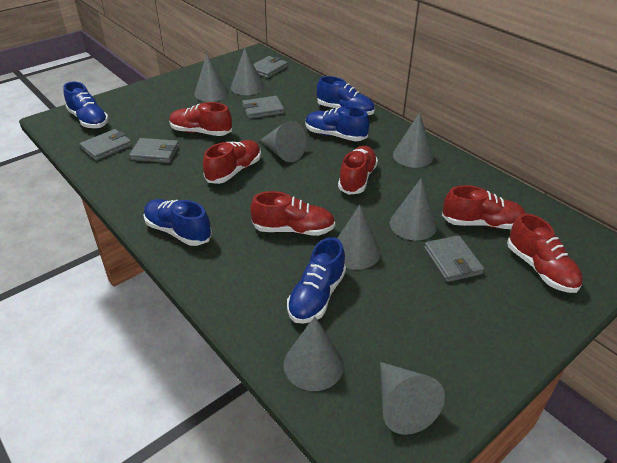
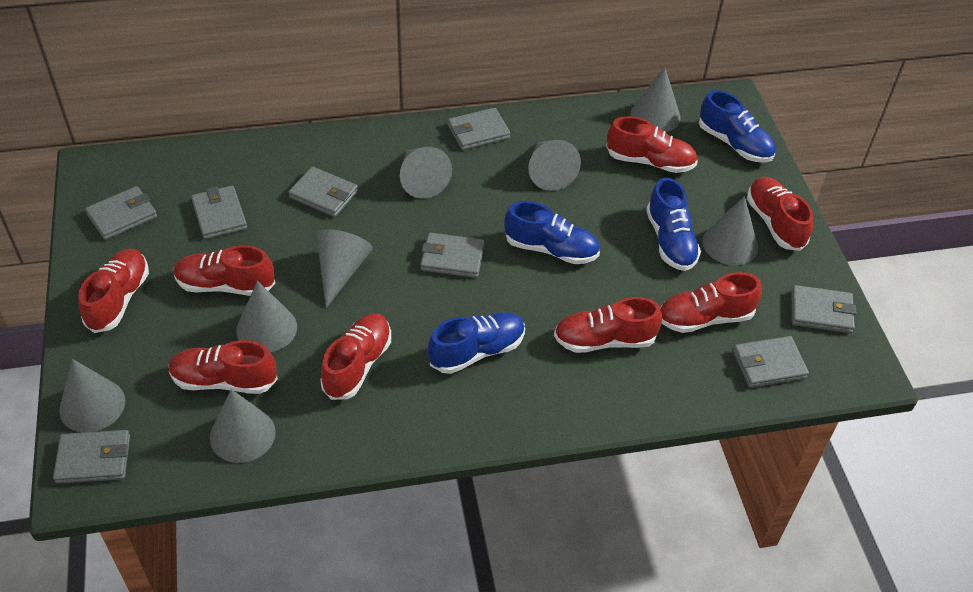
blue shoe: [63,82,109,128] [143,199,212,246] [287,237,346,324] [305,106,370,141] [317,76,375,115] = 5 -> [428,312,525,374] [505,201,600,264] [646,178,701,271] [699,90,775,163] = 4
grey wallet: [80,129,132,161] [129,138,179,163] [242,96,284,119] [254,56,288,78] [424,235,484,282] = 5 -> [53,430,130,484] [85,186,157,240] [191,186,247,239] [288,166,358,217] [420,233,485,278] [448,108,510,150] [733,336,809,388] [791,285,857,333] = 8
red shoe: [169,102,232,136] [203,140,261,184] [250,191,335,236] [338,146,378,195] [442,185,525,229] [507,213,583,293] = 6 -> [78,249,149,333] [168,340,278,394] [174,245,275,296] [320,313,391,400] [554,297,662,353] [606,116,698,173] [660,272,762,333] [747,177,813,251] = 8

